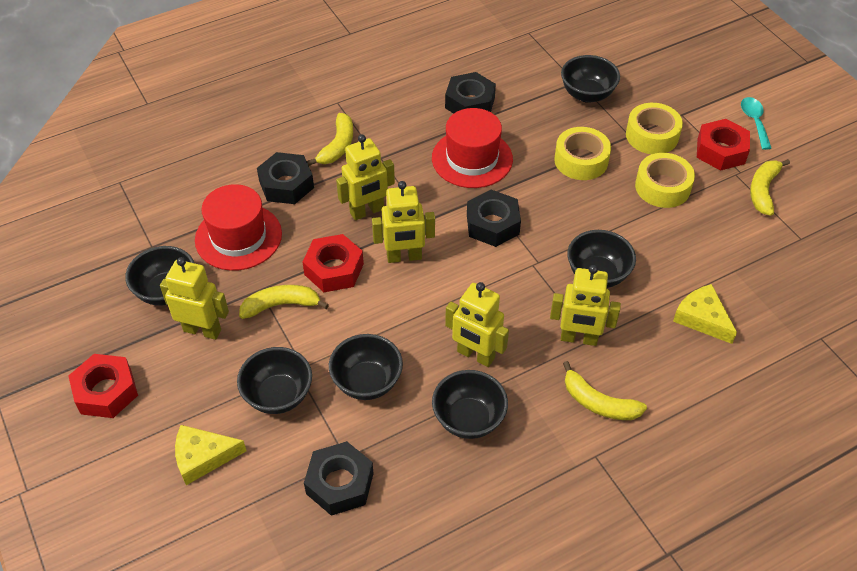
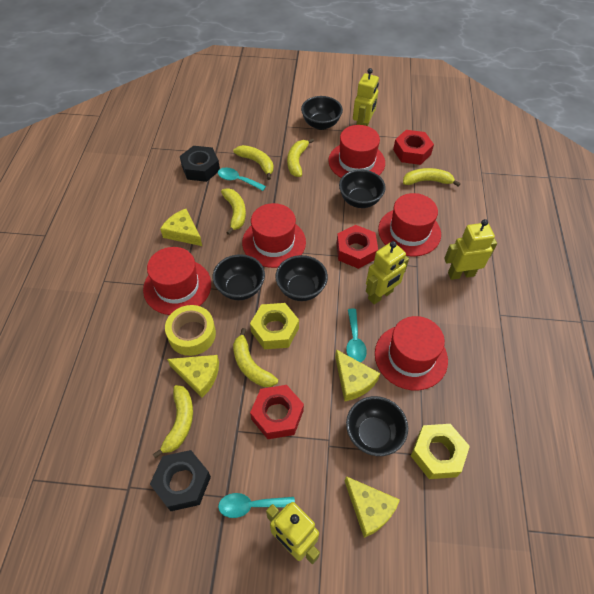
black bowl: [125,246,194,306] [237,347,312,414] [329,334,403,400] [432,370,508,439] [561,55,620,103] [567,230,636,288] = 6 -> [213,254,265,300] [275,255,328,301] [301,96,343,130] [339,170,386,208] [346,396,408,456] = 5
black nut: [257,152,314,204] [304,441,374,516] [445,72,496,114] [467,190,521,247] = 4 -> [150,450,211,511] [180,146,220,182] = 2
red hat: [195,184,282,271] [432,108,513,188] = 2 -> [143,247,211,315] [242,203,306,268] [328,125,385,178] [375,316,448,390] [378,193,441,256] = 5
turquoise spoon: [741,97,771,150] = 1 -> [218,167,266,191] [218,493,295,518] [346,309,367,363] = 3
yellow banana: [239,285,329,319] [307,113,353,166] [563,361,647,420] [750,159,790,216] = 4 -> [152,385,193,459] [221,188,246,235] [233,145,274,180] [233,328,278,387] [287,138,314,177] [403,168,460,187] = 6
yellow cheese: [175,425,246,485] [673,284,737,344] = 2 -> [160,209,202,246] [167,355,219,398] [335,349,380,401] [345,476,400,538] = 4
yellow nut: none = 0 -> [250,303,299,349] [411,424,470,479] = 2
yellow robot: [160,257,229,340] [336,134,395,220] [372,181,435,263] [445,282,509,367] [550,265,621,346] = 5 -> [266,502,320,564] [353,68,379,126] [366,241,409,305] [444,219,497,280] = 4
yellow tape: [554,127,611,180] [626,103,683,154] [635,153,695,208] = 3 -> [165,305,216,356] = 1

